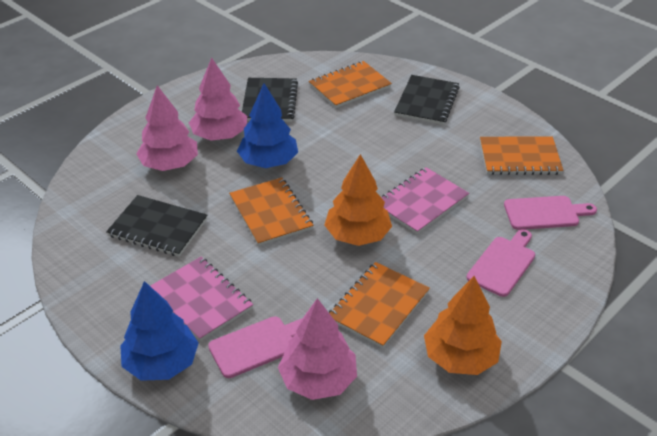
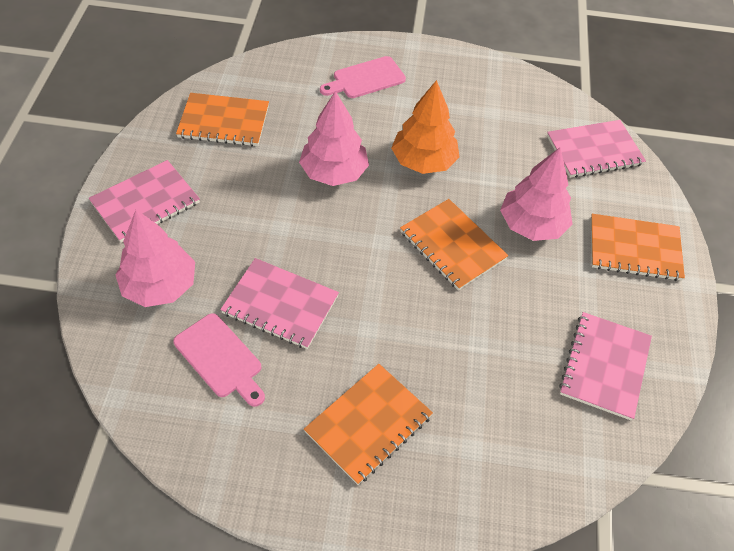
black notebook: [106,195,207,257] [242,78,298,122] [394,75,460,125] = 3 -> none = 0
blue tree: [120,281,199,381] [237,83,298,168] = 2 -> none = 0
orange tree: [324,154,392,246] [424,276,502,375] = 2 -> [391,80,460,174] = 1
pink cutting board: [208,316,302,378] [467,229,535,297] [504,196,597,230] = 3 -> [173,313,265,407] [320,56,406,98] = 2
pink notebook: [150,257,253,341] [381,167,469,234] = 2 -> [89,160,200,243] [220,258,339,349] [547,120,646,178] [559,312,652,420] = 4

